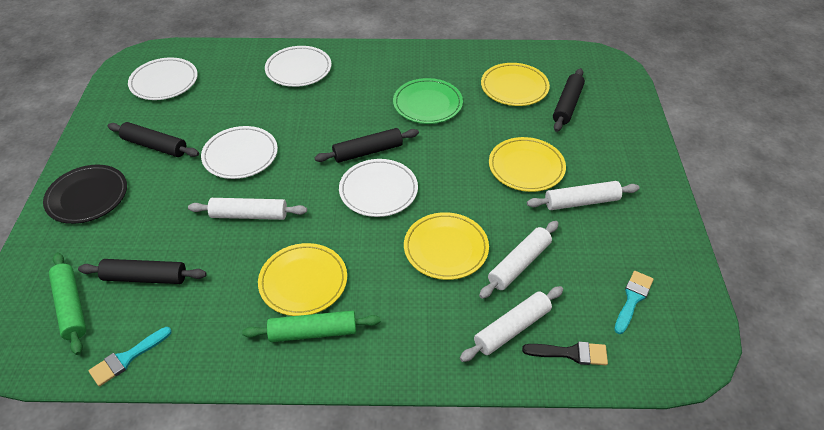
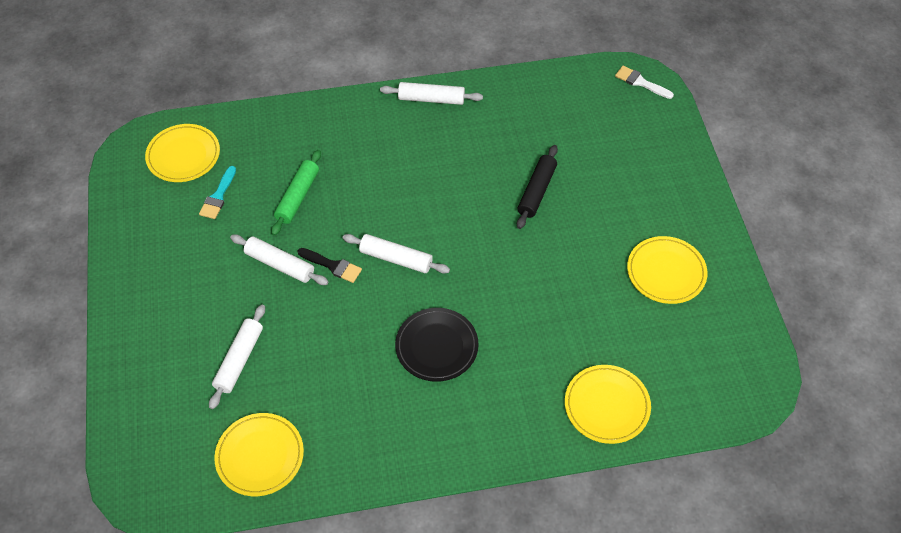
black rolling pin: [78,259,207,284] [107,122,199,157] [314,128,419,163] [553,68,585,132] = 4 -> [517,145,558,229] = 1
green plate: [393,78,463,124] = 1 -> none = 0
green rolling pin: [49,252,86,355] [242,311,381,342] = 2 -> [271,150,321,236] = 1
turquoise brush: [88,327,172,386] [614,271,654,334] = 2 -> [199,166,236,219] = 1
white brush: none = 0 -> [615,66,674,99] = 1
white plate: [128,57,198,100] [201,126,278,179] [265,46,331,87] [339,159,418,217] = 4 -> none = 0

